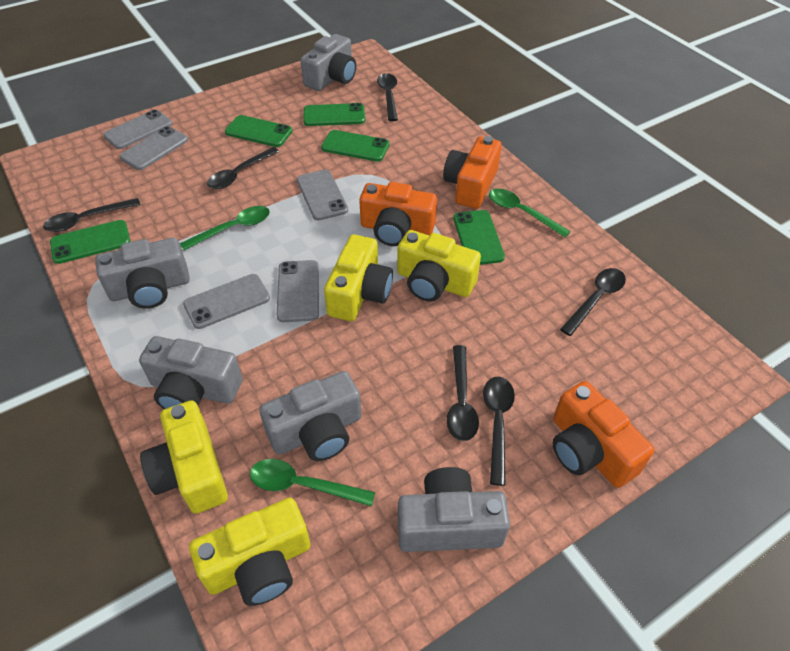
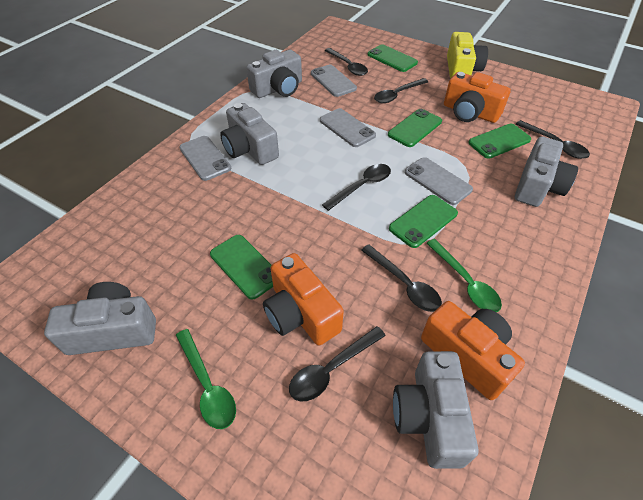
green spoon: [180,206,270,250] [250,459,375,507] [489,189,571,237] = 3 -> [176,329,236,429] [426,239,502,312] = 2
grey phone: [103,109,172,149] [120,126,188,170] [183,274,270,329] [277,260,319,322] [297,170,348,221] = 5 -> [179,136,231,181] [311,65,357,97] [320,108,376,147] [405,157,473,205] = 4
yellow camera: [140,400,228,514] [189,498,311,606] [324,234,393,321] [397,230,481,302] = 4 -> [447,32,488,79] = 1

